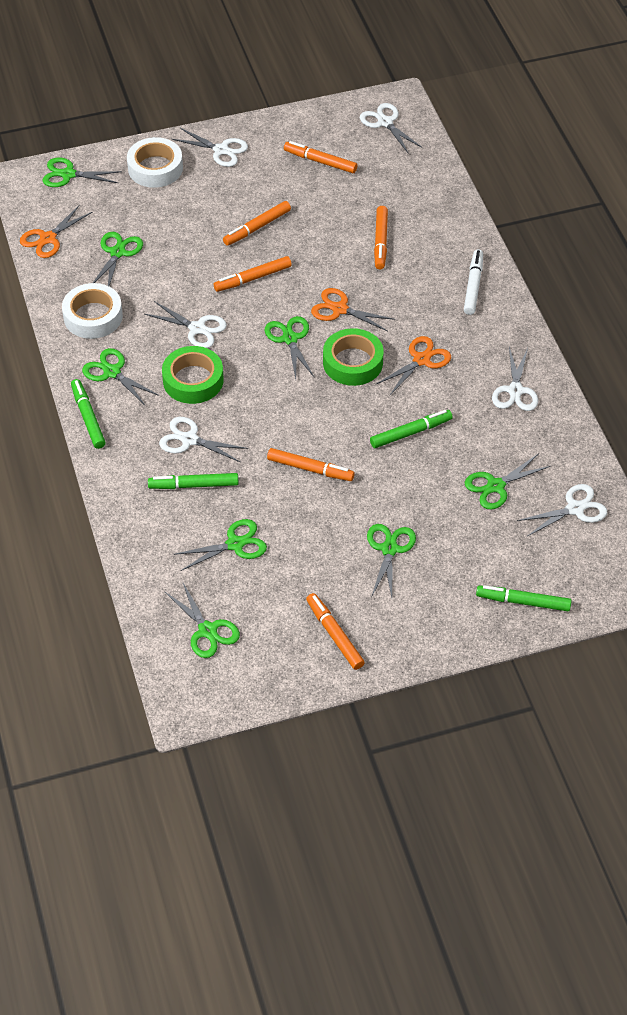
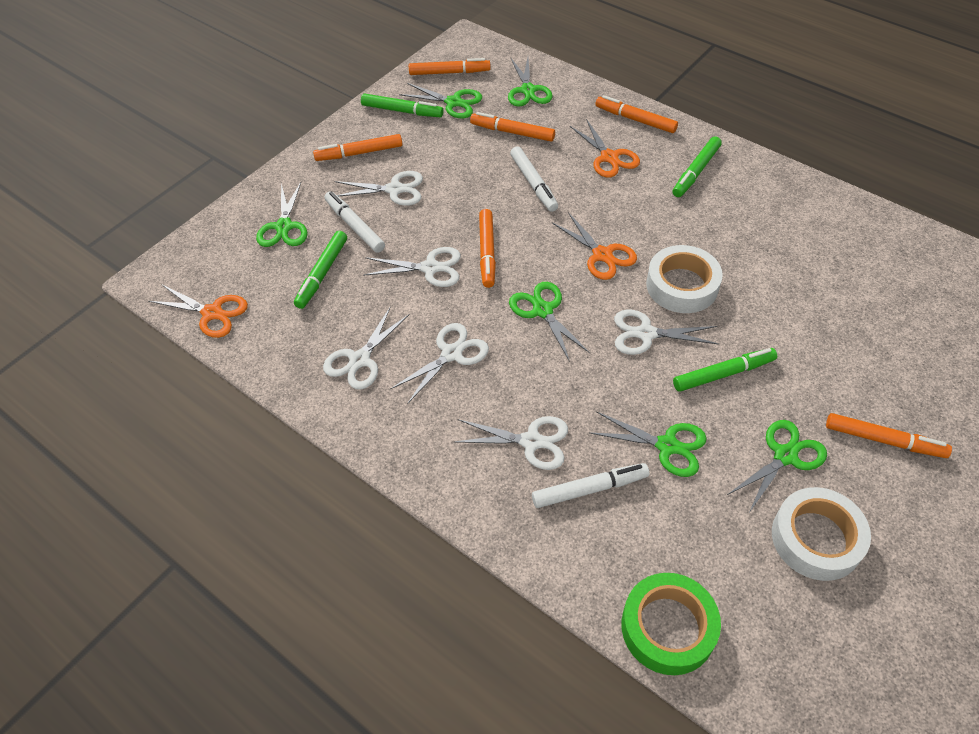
green scissors: [42,157,122,187] [82,348,160,406] [93,232,143,286] [164,581,240,658] [173,519,267,571] [265,316,314,379] [367,524,416,598] [464,454,551,510] = 8 -> [256,182,308,247] [399,83,482,118] [508,58,553,107] [509,282,590,362] [590,411,707,477] [727,420,827,511] = 6
green tape: [162,346,224,404] [323,328,383,386] = 2 -> [621,573,721,675] = 1
white marker: [464,249,483,315] = 1 -> [324,191,385,253] [510,146,558,212] [532,463,649,508] = 3

